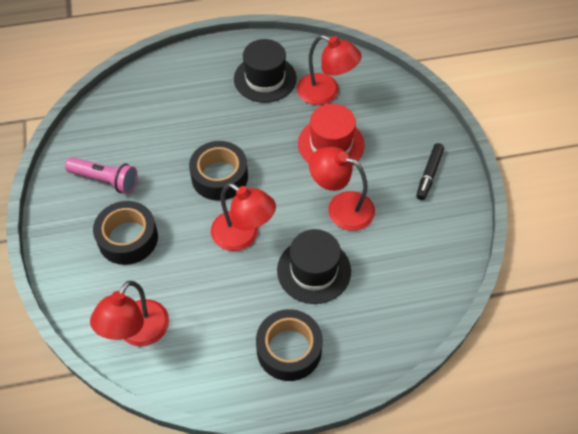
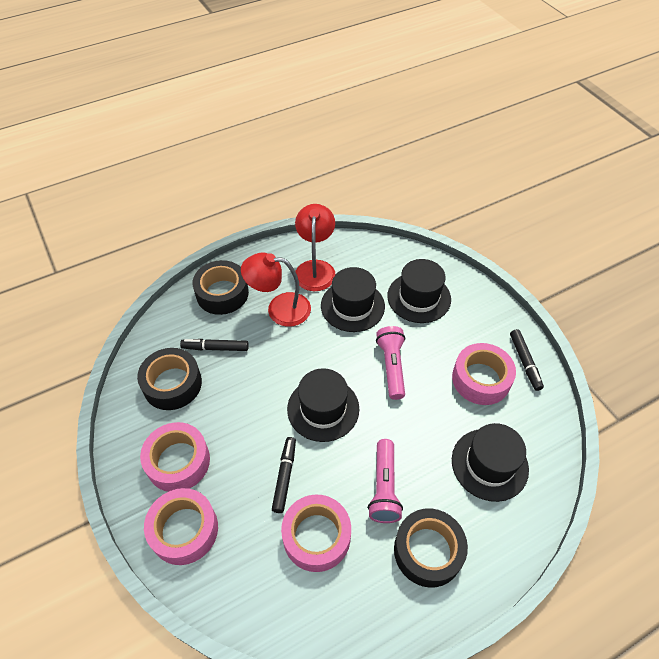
black hat: [234,39,297,103] [277,229,351,304] = 2 -> [287,368,359,442] [321,267,385,332] [387,259,451,323] [452,423,529,502] = 4
black marker: [416,143,444,200] = 1 -> [180,339,249,351] [272,437,296,513] [510,329,544,391] = 3
pink flashlight: [65,157,137,194] = 1 -> [368,439,403,523] [376,326,405,400] = 2
pink tape: none = 0 -> [140,422,210,492] [144,488,218,565] [281,494,351,572] [452,343,516,405] = 4
red hat: [298,104,365,165] = 1 -> none = 0
red lamp: [90,281,169,346] [211,183,276,251] [297,35,362,105] [309,147,375,231] = 4 -> [241,252,311,327] [295,204,336,291] = 2

